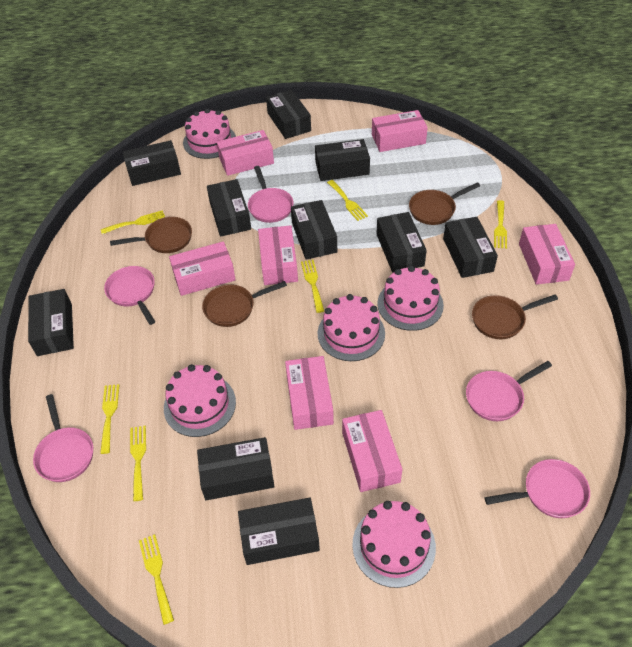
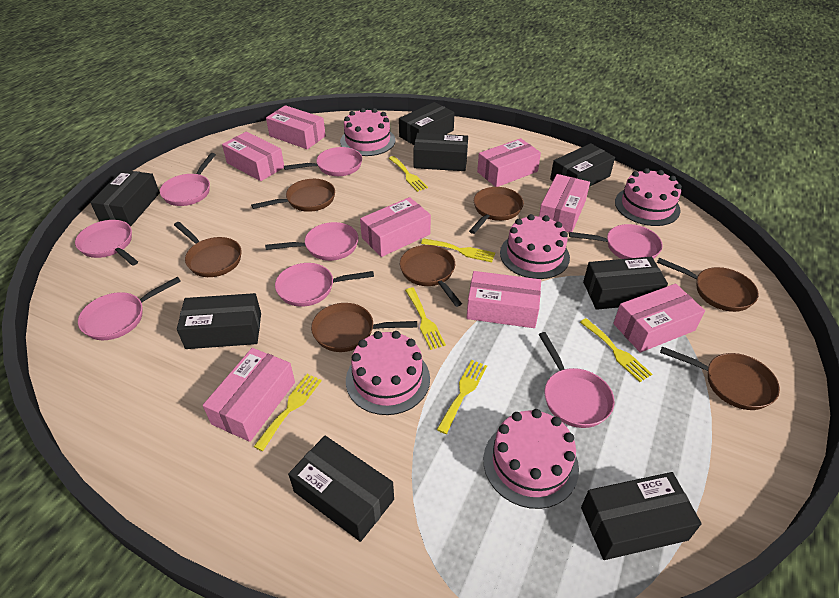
black box: [28,289,74,356] [123,140,181,186] [197,437,275,500] [207,179,251,237] [238,498,320,565] [266,90,311,139] [291,200,337,260] [315,139,370,181] [376,212,427,273] [443,217,498,278] = 10 -> [90,170,160,226] [177,293,261,349] [288,436,394,542] [399,102,455,145] [413,133,468,171] [550,143,615,187] [581,472,702,560] [583,257,668,310] = 8
brown pan: [110,217,192,253] [202,281,287,327] [409,182,480,225] [472,295,558,339] = 4 -> [174,222,241,277] [251,179,335,212] [311,303,417,352] [400,245,462,307] [469,187,524,234] [657,258,759,312] [660,346,780,410] = 7
pink box: [169,241,236,296] [217,130,274,176] [258,225,298,285] [285,356,334,430] [342,410,402,492] [372,110,428,152] [519,224,575,285] = 7 -> [203,348,295,442] [222,132,284,181] [266,105,326,149] [360,197,431,257] [466,271,541,328] [477,138,541,187] [539,174,590,232] [613,284,705,353] = 8
pink pan: [33,394,93,482] [104,266,155,325] [248,166,293,223] [466,361,552,421] [484,459,590,518] = 5 -> [75,220,138,266] [78,277,181,340] [160,153,216,206] [265,222,358,261] [275,263,374,307] [284,147,362,176] [538,332,615,428] [569,224,663,259] = 8
yellow fork: [100,384,119,454] [101,210,165,234] [130,426,146,501] [139,534,174,625] [301,260,324,313] [327,180,368,221] [494,200,507,249] = 7 -> [253,374,322,451] [389,156,428,192] [405,288,446,350] [421,238,495,262] [437,360,487,434] [580,318,652,382] = 6

